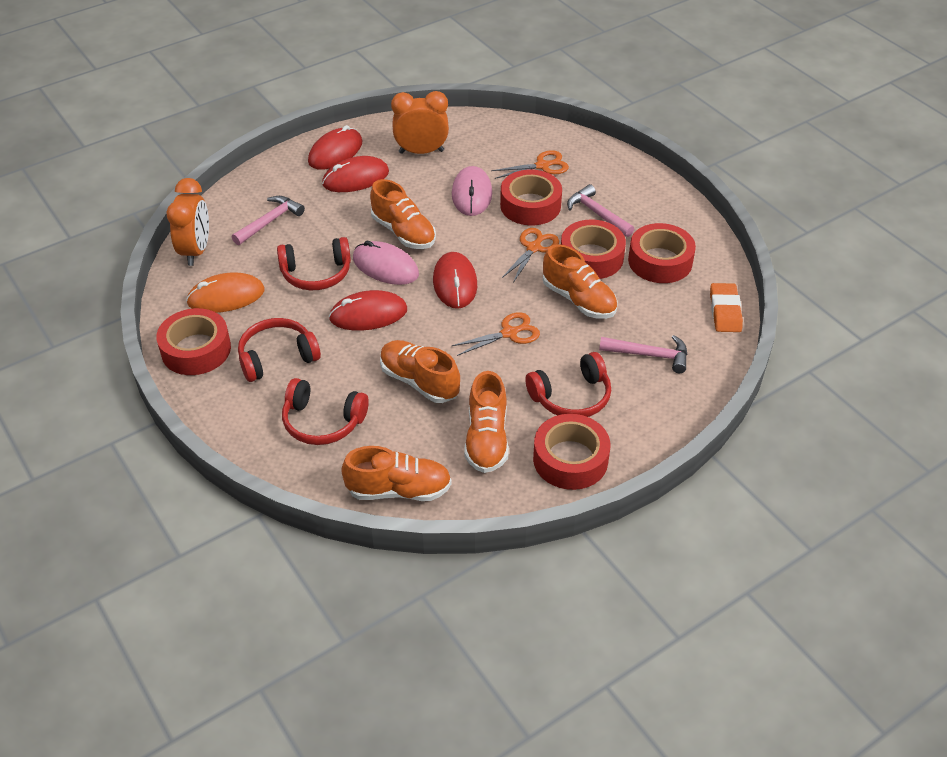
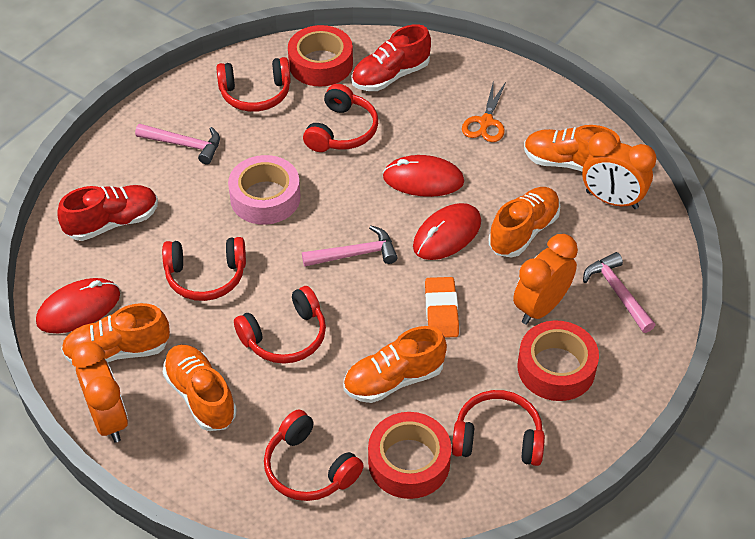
orange clock: [166,178,209,266] [391,91,449,154] = 2 -> [72,342,128,443] [513,234,578,324] [582,132,657,209] = 3
orange mouse: [186,272,265,313] = 1 -> none = 0
orange scissors: [451,312,540,356] [491,150,569,179] [502,228,559,283] = 3 -> [462,80,506,142] = 1
pink mouse: [353,241,419,285] [452,166,492,216] = 2 -> none = 0
pink tape: none = 0 -> [228,155,301,225] = 1
red headphones: [238,318,321,382] [277,237,351,290] [282,378,369,445] [525,352,611,417] = 4 -> [162,237,246,301] [216,57,291,112] [234,286,326,364] [264,409,364,501] [303,84,378,152] [452,390,545,466] = 6
red mouse: [308,125,363,170] [322,156,389,192] [329,290,407,331] [433,252,477,309] = 4 -> [36,278,120,333] [383,155,464,197] [413,203,481,260] = 3
red shoe: none = 0 -> [57,185,158,241] [351,24,431,91] = 2
red tape: [156,308,231,375] [500,170,562,225] [533,414,610,490] [561,219,626,279] [628,223,696,283] = 5 -> [288,25,353,86] [368,412,451,499] [518,320,599,401] = 3

